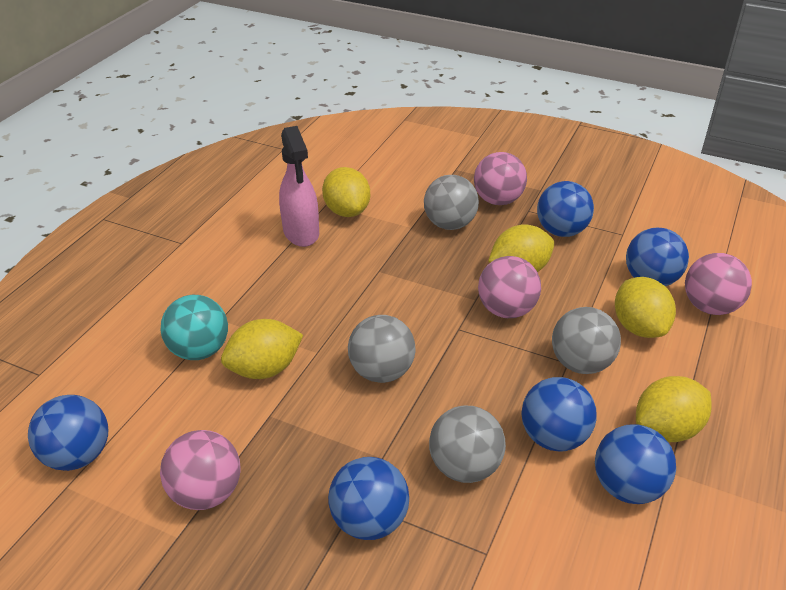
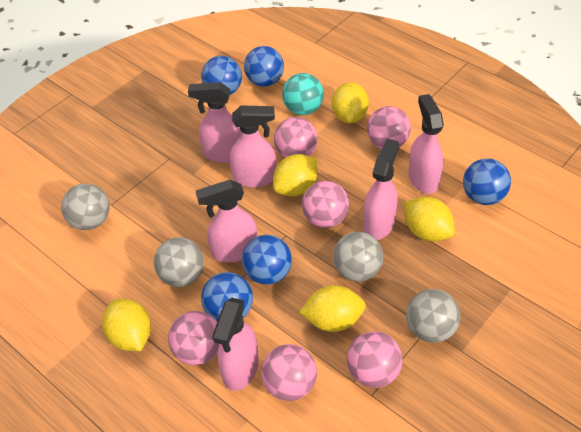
blue ball: [28,395,108,471] [328,457,409,540] [521,377,597,452] [537,181,594,237] [595,424,676,504] [626,228,689,286] = 6 -> [201,56,242,95] [201,272,253,322] [242,235,292,285] [244,46,284,87] [463,158,511,205] = 5
pink ball: [160,430,241,510] [474,152,527,205] [478,256,541,318] [685,253,752,315] = 4 -> [168,311,219,365] [261,344,317,401] [274,117,318,158] [302,181,349,228] [347,331,402,388] [367,106,411,149] = 6
pink spray bottle: [279,126,319,247] = 1 -> [188,82,241,163] [196,180,257,263] [212,298,259,391] [230,105,276,187] [363,138,399,240] [408,94,444,194] = 6

